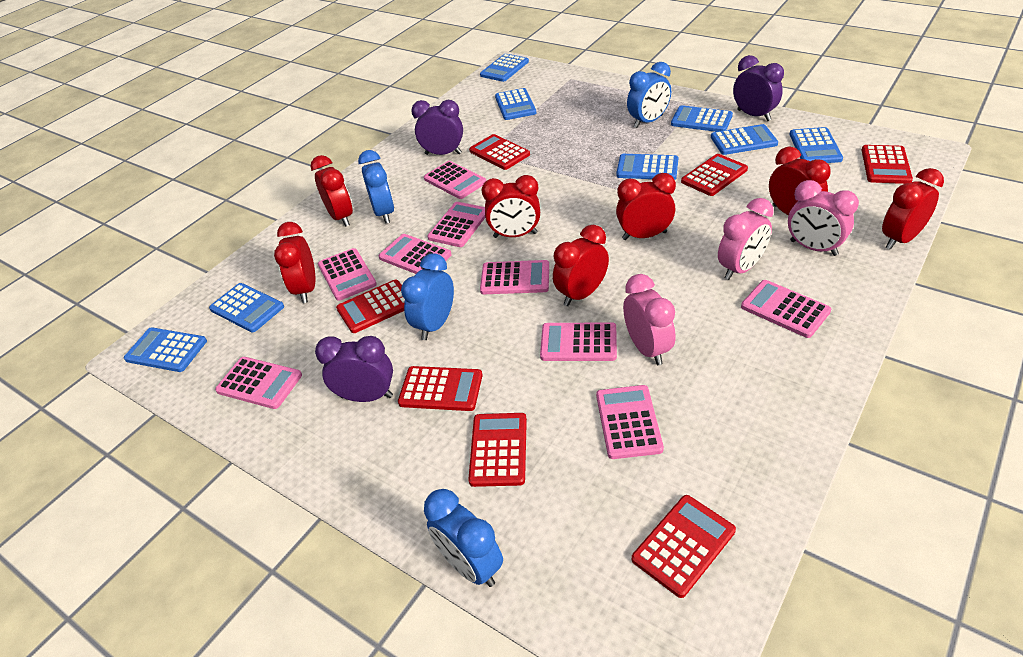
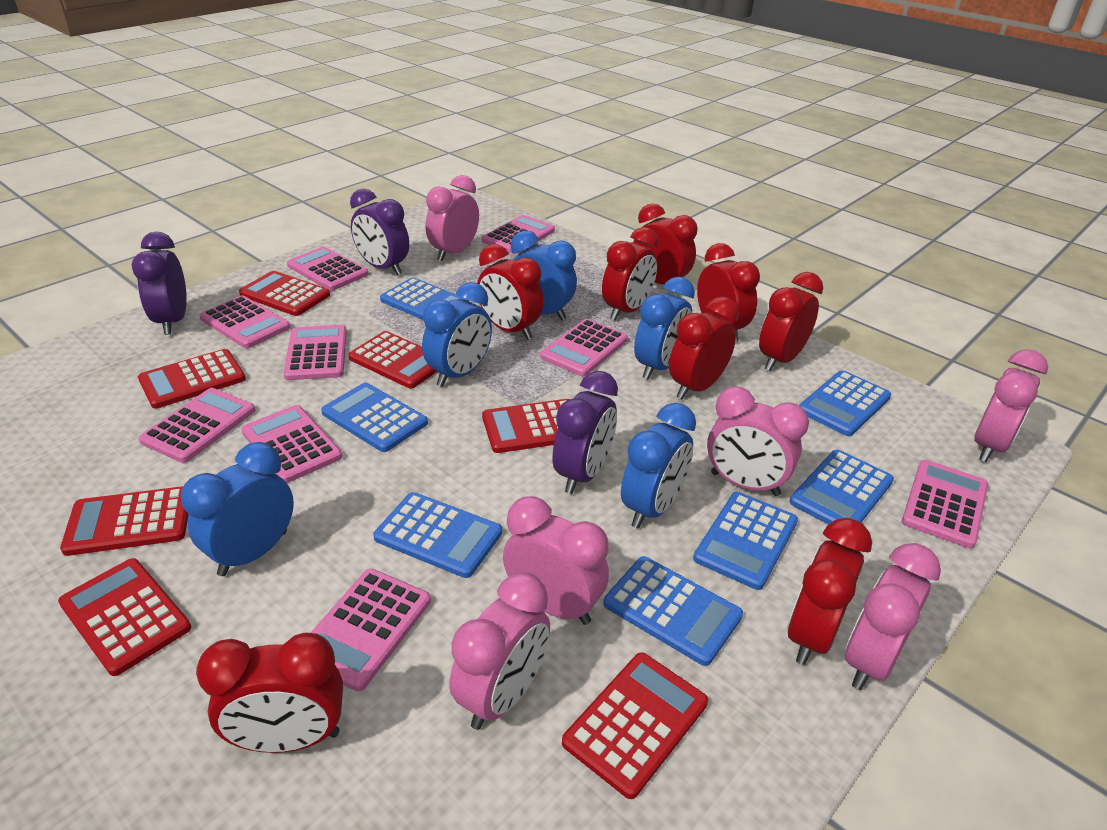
blue calculator: [124,328,207,372] [209,283,284,332] [480,54,529,82] [495,88,536,120] [616,154,679,180] [671,105,733,132] [711,124,778,155] [789,127,843,163] = 8 -> [321,383,428,452] [373,492,502,578] [380,278,469,320] [603,556,743,666] [693,492,798,590] [789,449,894,524] [799,370,891,436] = 7
blue clock: [358,150,394,223] [401,253,454,340] [424,489,503,587] [627,62,671,128] = 4 -> [181,442,294,576] [422,282,492,387] [511,231,577,320] [621,403,696,528] [634,277,695,380] = 5
pink clock: [623,274,675,365] [718,198,774,280] [788,180,859,256] = 3 -> [426,175,479,261] [449,572,550,730] [503,496,609,625] [707,387,809,496] [845,543,941,690] [974,349,1048,462] = 6
red clock: [274,222,315,303] [310,155,353,227] [482,175,540,238] [553,225,609,306] [616,173,676,240] [769,146,831,215] [882,168,944,250] = 7 -> [196,633,343,753] [477,244,544,340] [602,227,659,321] [634,203,697,284] [669,297,739,400] [697,243,760,342] [759,272,823,371] [787,518,872,665] = 8

